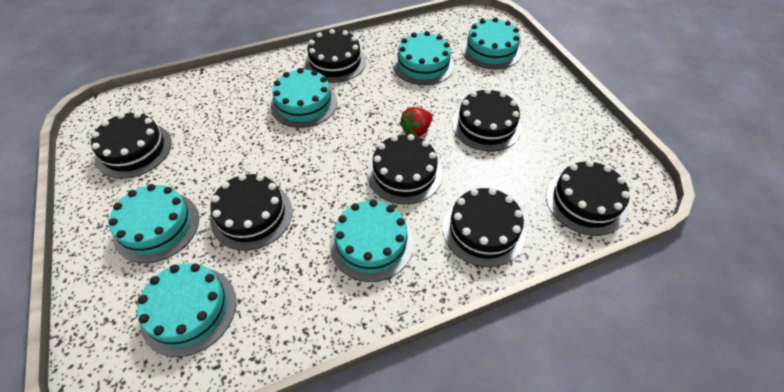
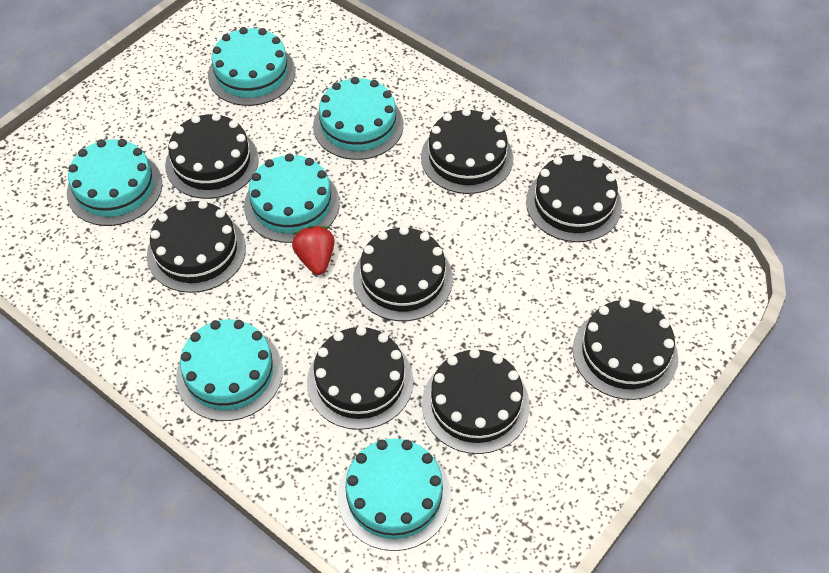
black cake: [91,112,172,179] [210,174,293,251] [305,29,366,83] [367,134,442,204] [443,188,526,267] [452,88,522,152] [546,160,630,236] = 7 -> [147,200,246,293] [165,113,259,199] [307,326,413,430] [353,226,453,321] [421,108,513,194] [422,349,530,454] [526,153,622,242] [573,299,678,400] = 8

